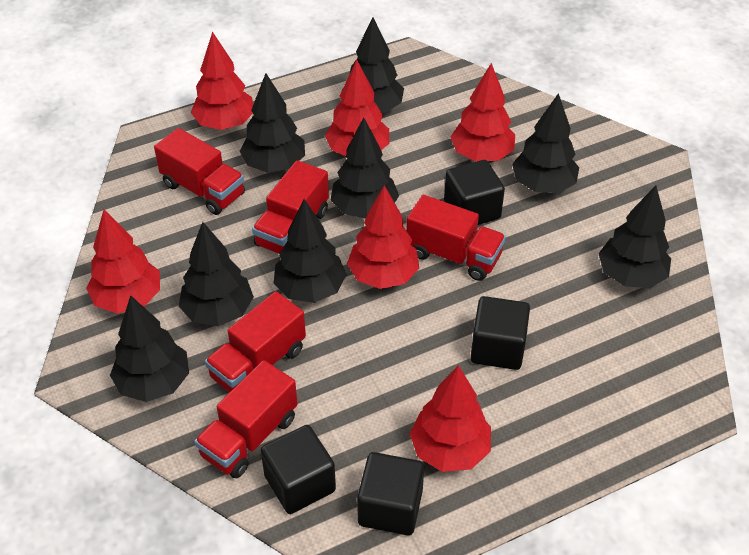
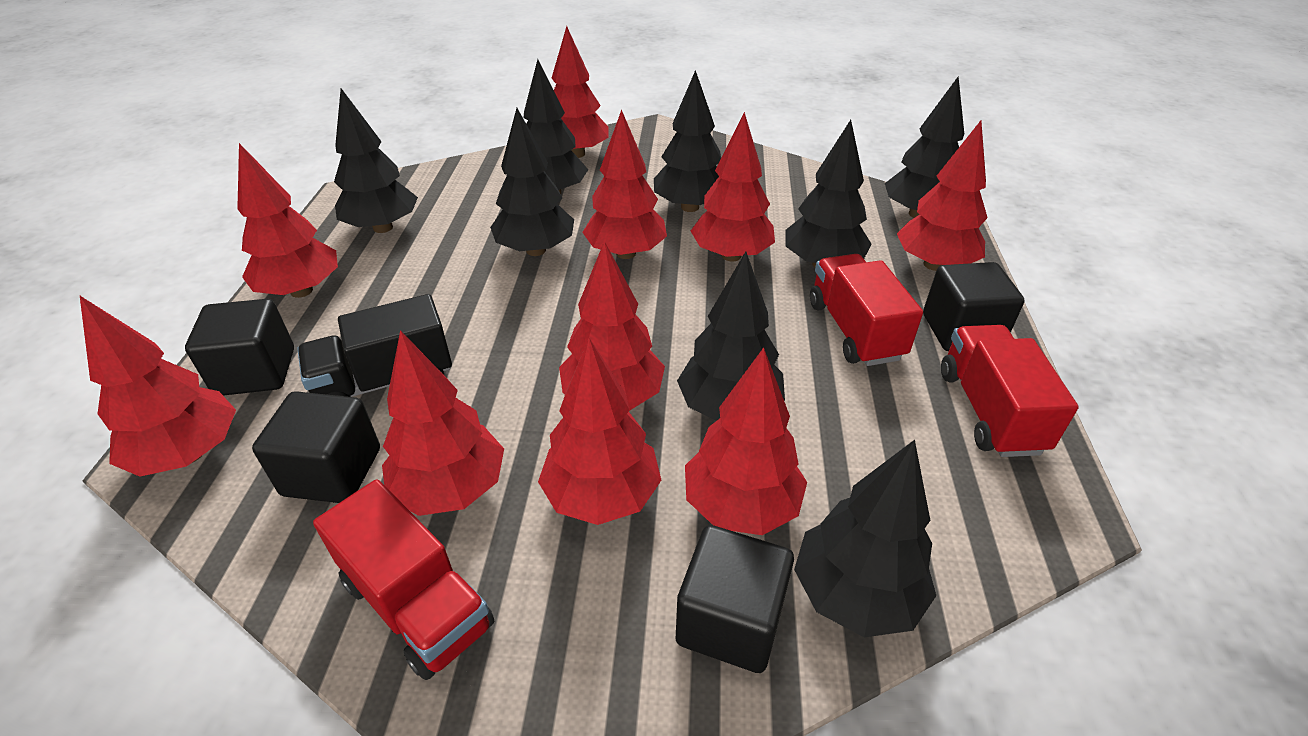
black truck: none = 0 -> [297,294,452,397] = 1
red tree: [86,209,160,314] [191,31,253,130] [325,60,389,156] [347,185,419,289] [409,365,491,472] [450,63,515,162] = 6 -> [80,296,236,477] [237,143,338,298] [382,330,504,516] [538,338,661,525] [552,26,608,158] [559,241,665,410] [582,110,667,259] [685,348,807,535] [691,112,775,261] [897,121,988,271] = 10
red truck: [154,128,245,215] [195,360,298,478] [205,291,306,393] [252,160,329,254] [406,195,506,281] = 5 -> [313,479,494,680] [810,254,923,366] [941,325,1079,457] = 3

